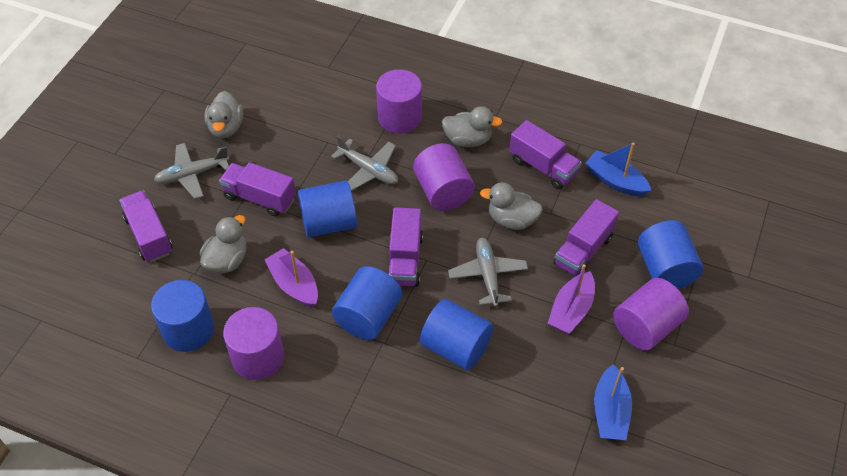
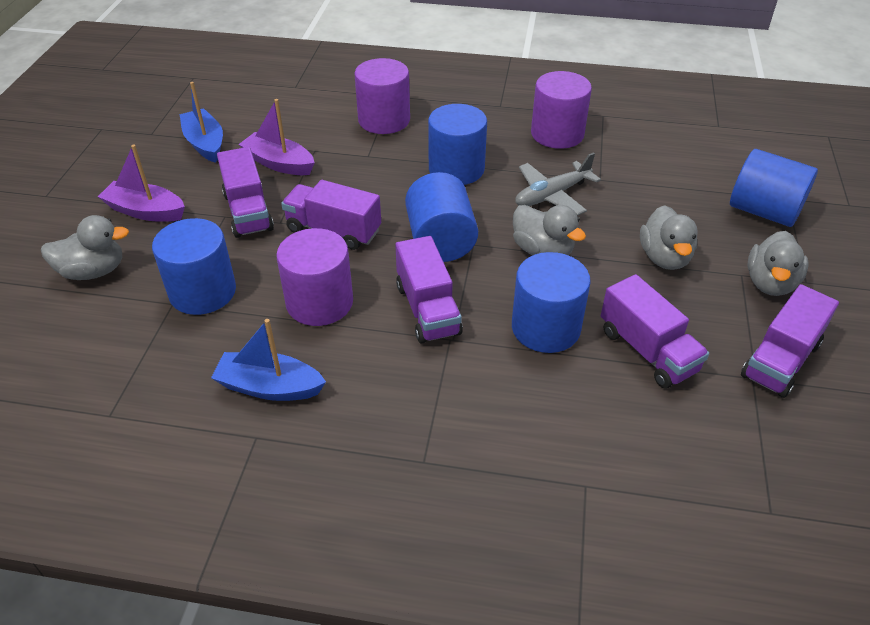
grey plane: [154,143,230,199] [331,135,398,191] [448,238,528,307] = 3 -> [515,152,601,215] = 1
purple cylinder: [223,307,284,380] [376,69,422,134] [413,143,475,211] [613,278,689,350] = 4 -> [276,228,353,326] [355,58,410,134] [531,71,592,149] = 3

